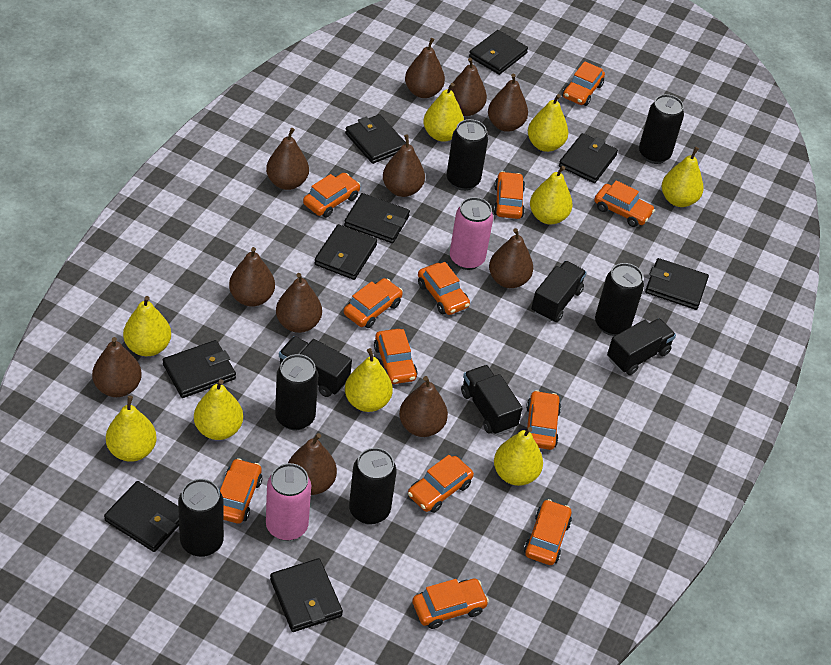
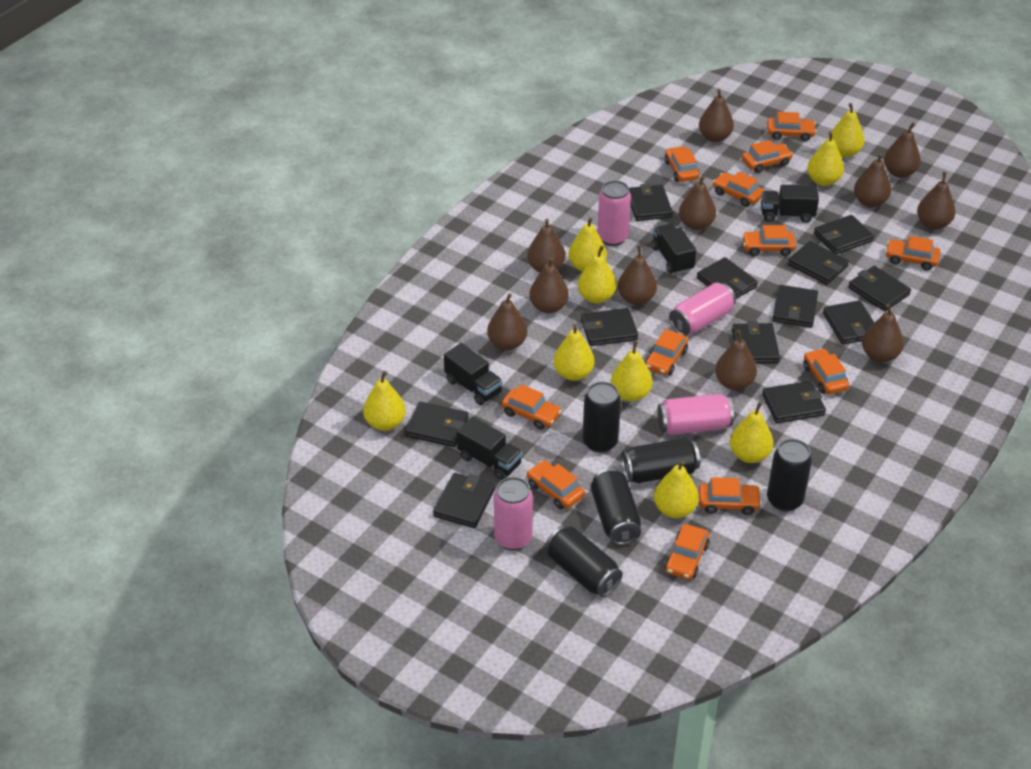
black can: [178,479,224,557] [275,354,318,431] [349,448,397,525] [447,119,488,191] [595,263,644,336] [639,94,684,164] = 6 -> [546,526,623,597] [582,382,621,453] [591,468,641,545] [621,438,700,483] [767,439,812,512] = 5
black wallet: [104,481,179,552] [163,340,236,398] [270,558,343,632] [314,224,377,280] [344,193,410,243] [345,114,406,164] [469,30,528,75] [559,133,618,183] [645,258,709,310] = 9 -> [405,402,468,447] [433,473,495,528] [581,308,638,346] [629,183,673,221] [697,257,758,299] [732,321,780,363] [762,381,826,423] [772,285,818,328] [788,241,849,285] [814,215,874,254] [823,300,874,345] [848,266,911,311] = 12
pink can: [266,463,311,541] [450,197,493,270] = 2 -> [494,477,533,551] [597,180,631,246] [657,394,734,435] [669,283,736,336] = 4

